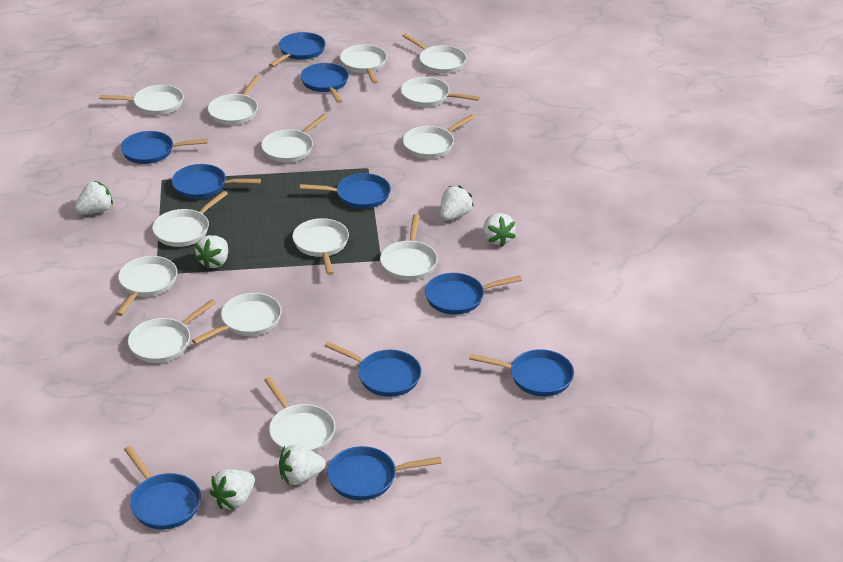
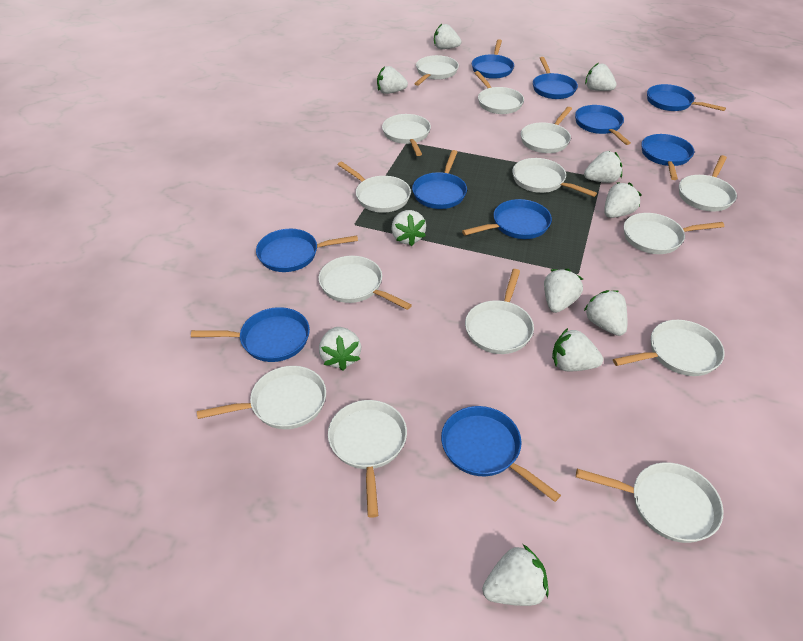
white strawberry: [75,181,113,214] [195,235,228,270] [210,469,255,510] [279,445,326,485] [440,186,474,220] [483,213,516,247] = 6 -> [319,327,361,371] [377,66,408,94] [391,210,426,246] [434,24,461,49] [482,544,549,606] [544,269,583,313] [552,328,603,372] [584,151,622,183] [584,290,627,336] [585,63,617,91] [604,182,642,218] = 11

